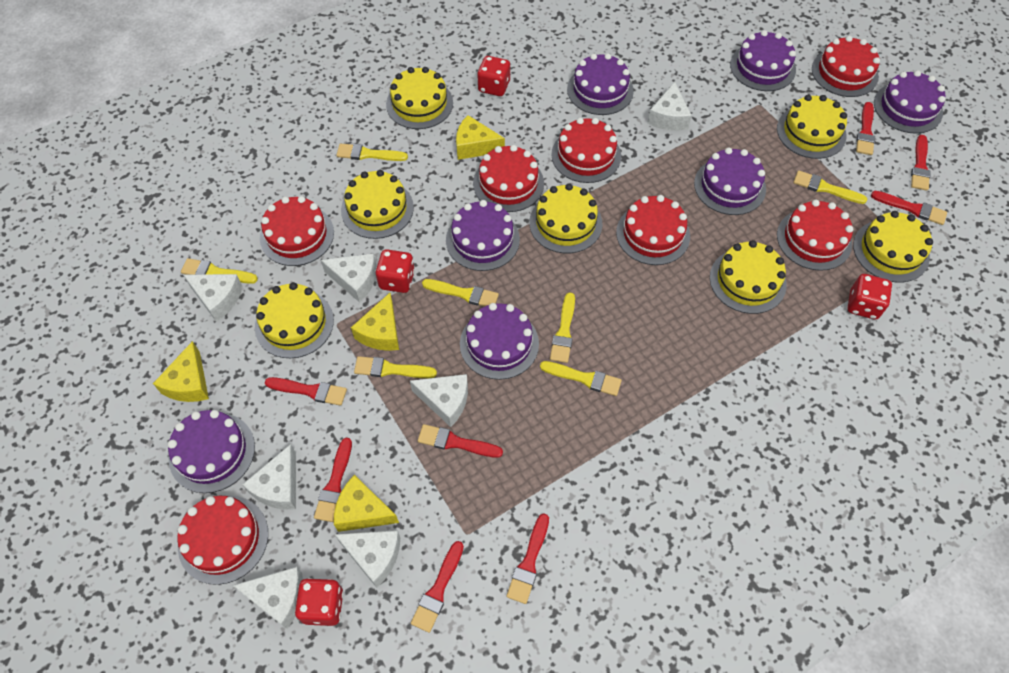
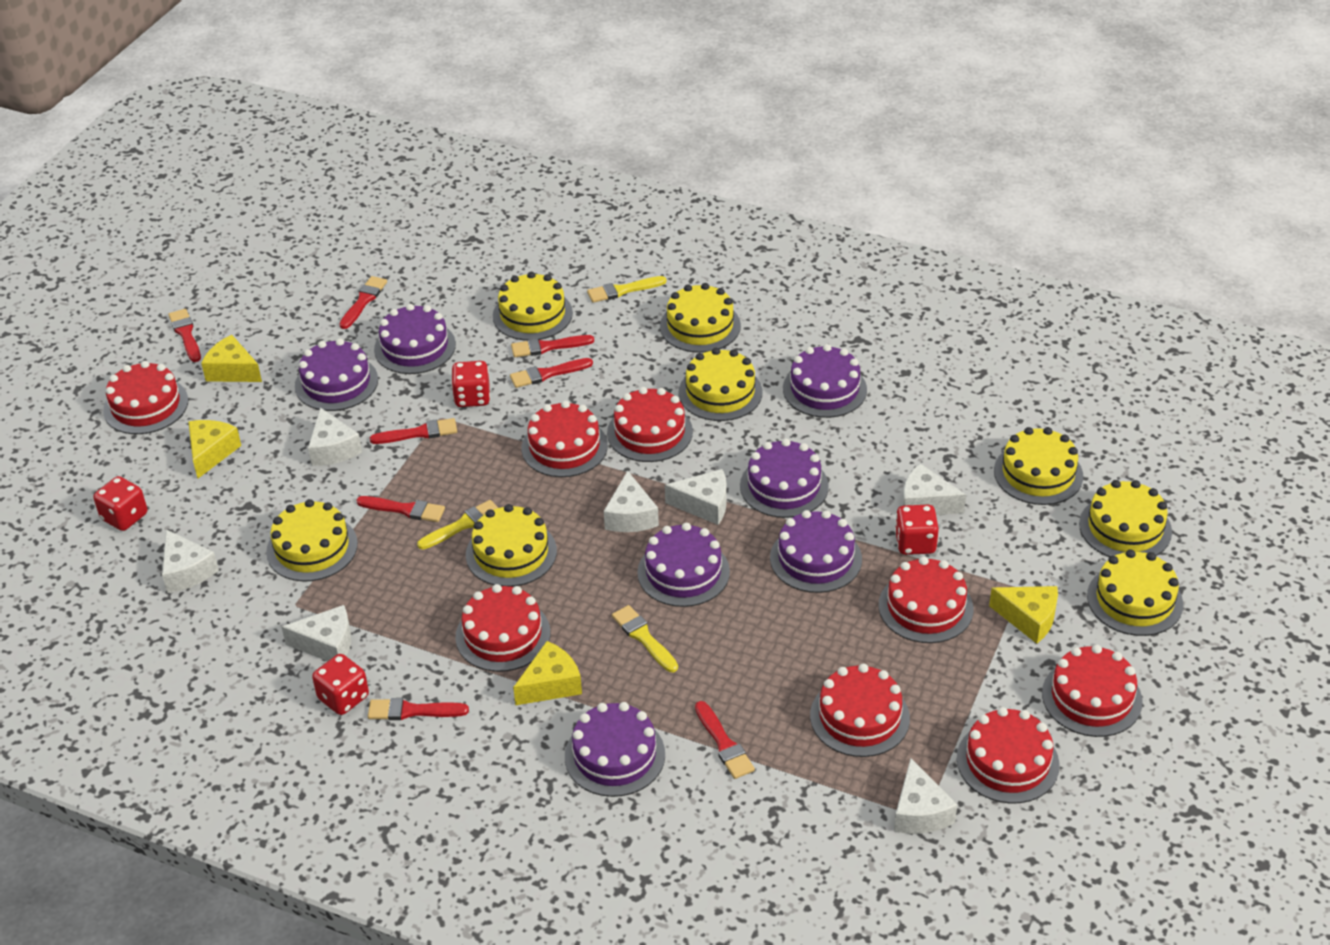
red cake: [177,496,268,585] [260,196,334,266] [473,145,544,212] [552,118,621,183] [616,195,690,265] [777,199,853,271] [812,36,880,97] = 7 -> [103,361,188,434] [455,584,550,672] [522,401,608,477] [607,387,693,462] [810,664,910,757] [879,556,974,643] [957,707,1060,804] [1042,644,1142,737] = 8
yellow brush: [181,258,258,284] [336,144,408,161] [354,356,437,378] [422,279,499,307] [540,361,622,396] [550,293,575,363] [793,170,867,204] = 7 -> [417,500,498,550] [587,276,666,303] [612,605,678,672] = 3
yellow cake: [255,282,334,358] [341,170,414,239] [386,67,453,129] [529,183,603,253] [710,240,787,314] [777,95,847,159] [853,211,933,283] = 7 -> [266,499,358,582] [466,504,557,587] [493,272,573,341] [660,283,741,353] [679,348,762,421] [994,427,1083,505] [1079,480,1172,557] [1087,549,1183,636] = 8

